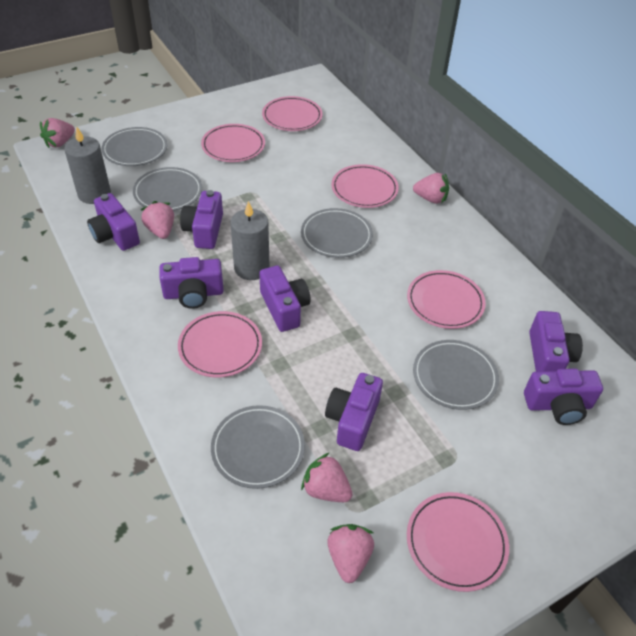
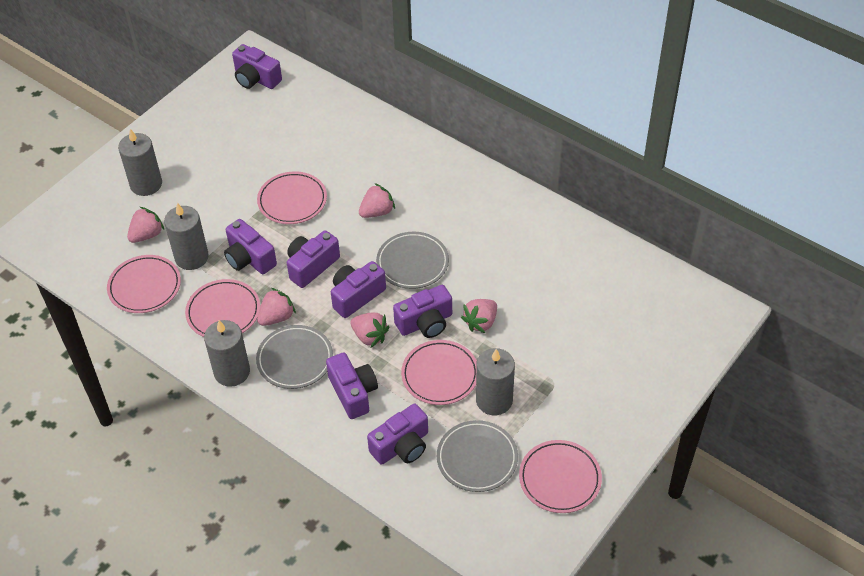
grey candle: [64,126,111,204] [231,201,270,280] = 2 -> [118,129,162,196] [164,203,209,270] [204,320,250,387] [476,348,515,415] = 4
grey plate: [101,127,167,166] [133,167,202,211] [211,405,305,489] [301,208,373,258] [413,340,499,410] = 5 -> [256,325,333,389] [376,232,449,289] [437,420,518,492] = 3
pink plate: [178,311,262,377] [201,124,265,162] [262,96,322,131] [332,164,399,208] [407,270,486,329] [407,492,509,592] = 6 -> [107,255,181,313] [185,279,260,337] [257,171,327,224] [401,340,477,405] [519,440,602,513] = 5

